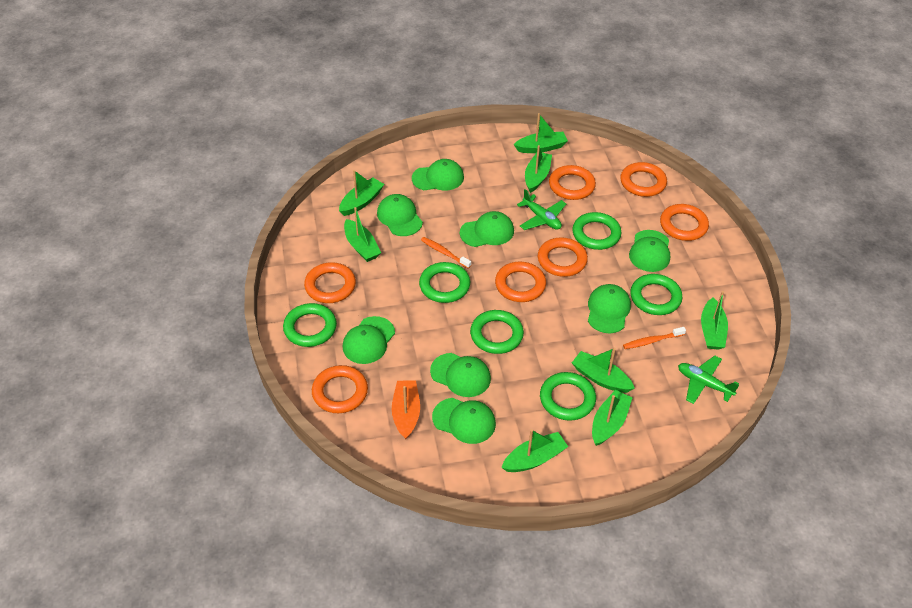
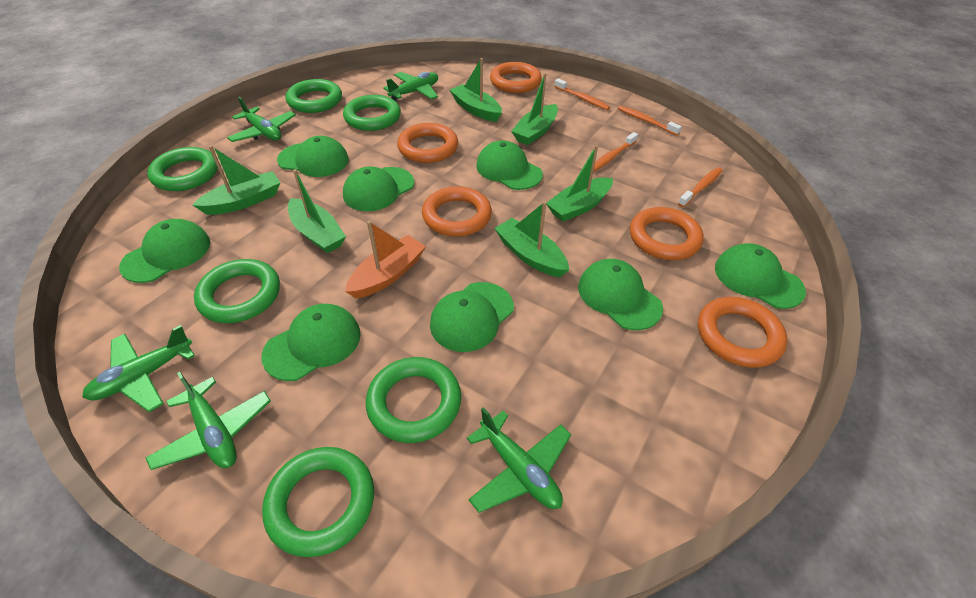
green boat: [339,170,384,216] [344,207,381,262] [501,429,568,472] [514,113,568,153] [525,145,552,193] [572,348,635,393] [592,390,632,446] [701,291,728,350] = 8 -> [192,145,280,215] [288,169,346,253] [450,58,502,122] [494,201,569,277] [511,73,558,145] [546,145,613,222] = 6
green plane: [517,189,566,230] [678,356,739,404] = 2 -> [82,325,195,412] [146,372,271,470] [227,97,296,142] [383,72,438,101] [467,407,571,513] = 5
orange ring: [304,262,356,303] [312,365,368,413] [495,262,546,302] [538,238,588,277] [549,165,596,200] [620,162,667,197] [660,204,709,241] = 7 -> [397,123,458,163] [422,186,492,237] [490,62,542,93] [630,207,704,260] [698,297,787,368] = 5
orange toothbrush: [421,237,471,269] [623,327,686,349] = 2 -> [554,78,610,110] [593,132,638,172] [618,106,682,136] [678,167,723,207] = 4

